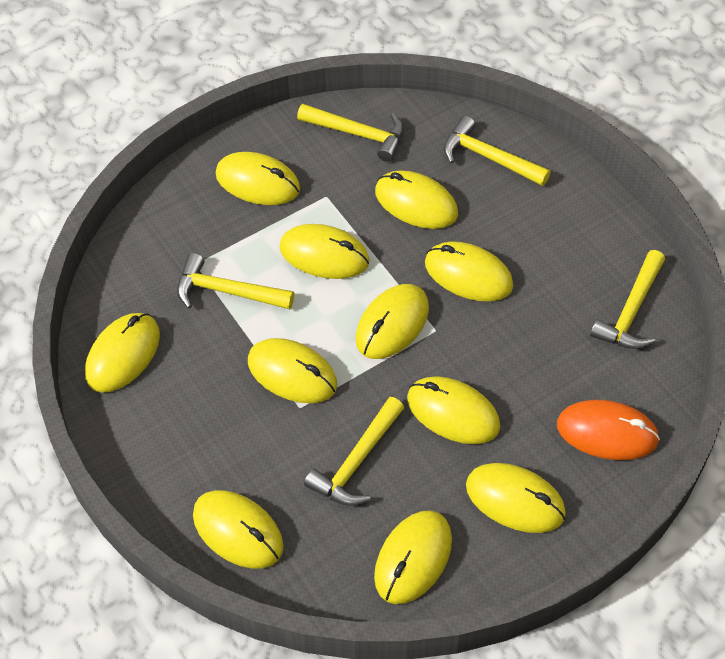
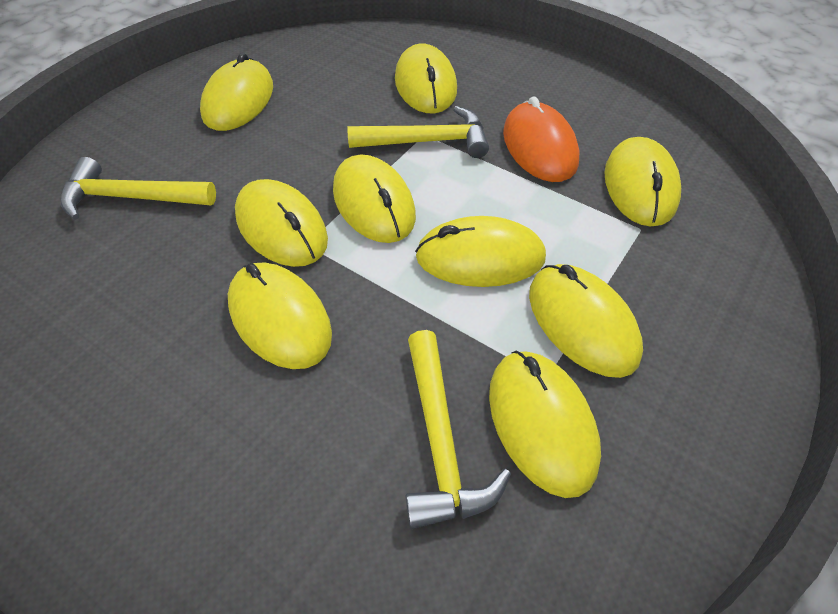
yellow hammer: [177,253,294,309] [297,104,404,162] [304,397,404,506] [444,116,551,186] [590,250,665,349] = 5 -> [61,157,216,220] [347,106,489,158] [405,330,511,529] = 3
yellow mouse: [85,313,160,393] [193,490,284,569] [216,152,300,205] [248,338,337,403] [279,224,370,279] [356,284,429,359] [374,510,452,604] [375,170,458,229] [407,376,500,444] [425,241,513,302] [466,463,566,533] = 11 -> [200,53,273,131] [228,262,332,369] [235,179,328,267] [333,155,416,243] [395,43,457,113] [415,216,546,287] [489,350,601,498] [529,264,643,378] [604,137,681,227] = 9

